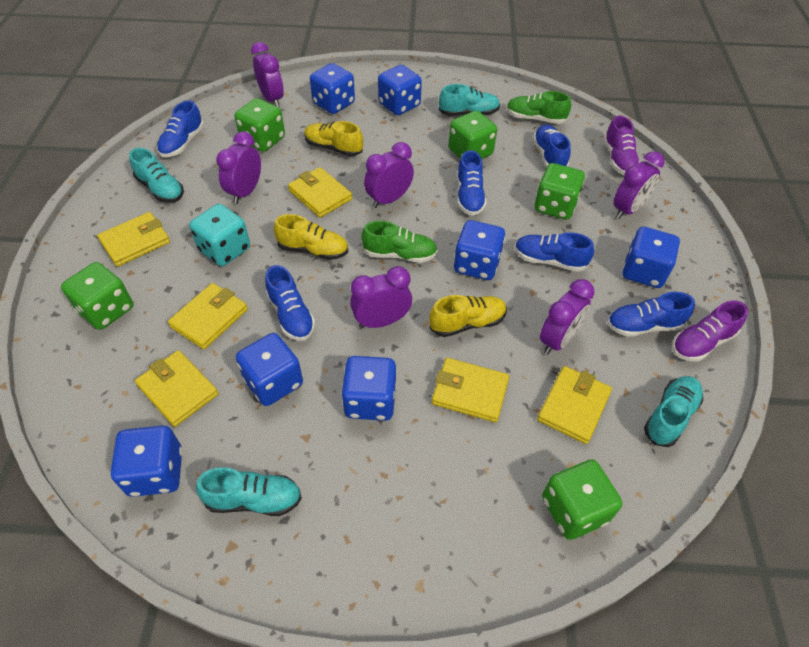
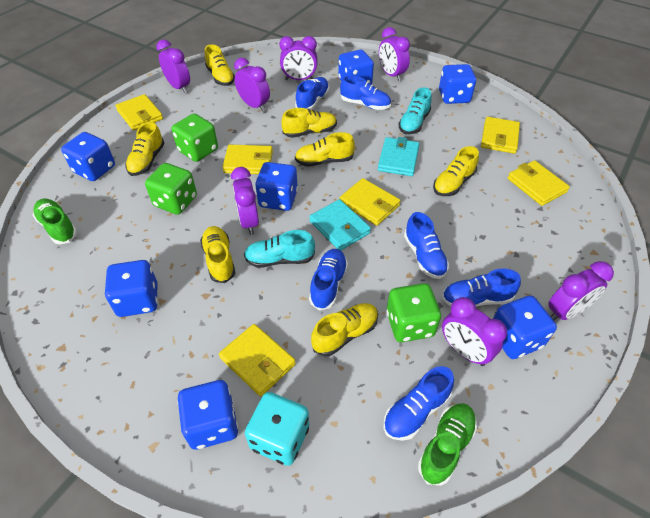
green dice: [61,262,133,330] [234,98,285,152] [449,111,497,159] [534,163,585,220] [542,459,622,540] = 5 -> [145,163,197,215] [172,114,218,162] [386,283,441,342] = 3
purple clock: [216,131,261,204] [251,42,284,107] [350,266,412,329] [364,142,414,208] [540,279,595,355] [613,151,664,219] = 6 -> [156,40,190,93] [231,167,259,235] [234,58,270,112] [279,36,317,80] [379,27,410,81] [442,297,507,366] [548,261,614,320] = 7
purple shoe: [604,116,640,175] [672,301,748,361] = 2 -> none = 0
turquoise shoe: [129,148,184,203] [196,467,302,516] [439,84,500,116] [644,376,703,447] = 4 -> [244,230,315,268] [399,87,432,134] = 2
turquoise wallet: none = 0 -> [309,199,371,250] [378,137,419,176] = 2
yellow shoe: [274,214,348,260] [304,121,363,157] [429,295,507,337] = 3 -> [126,122,165,176] [200,226,235,283] [205,44,235,86] [281,108,337,138] [295,132,355,167] [311,303,378,356] [433,146,479,196] = 7

